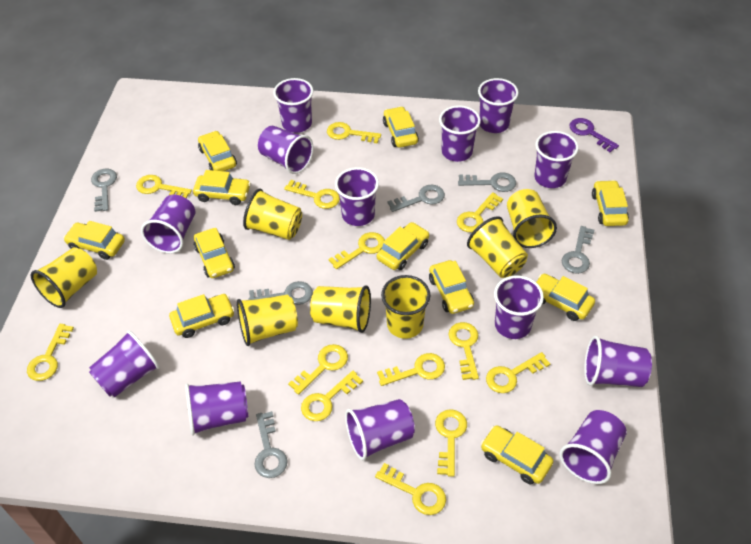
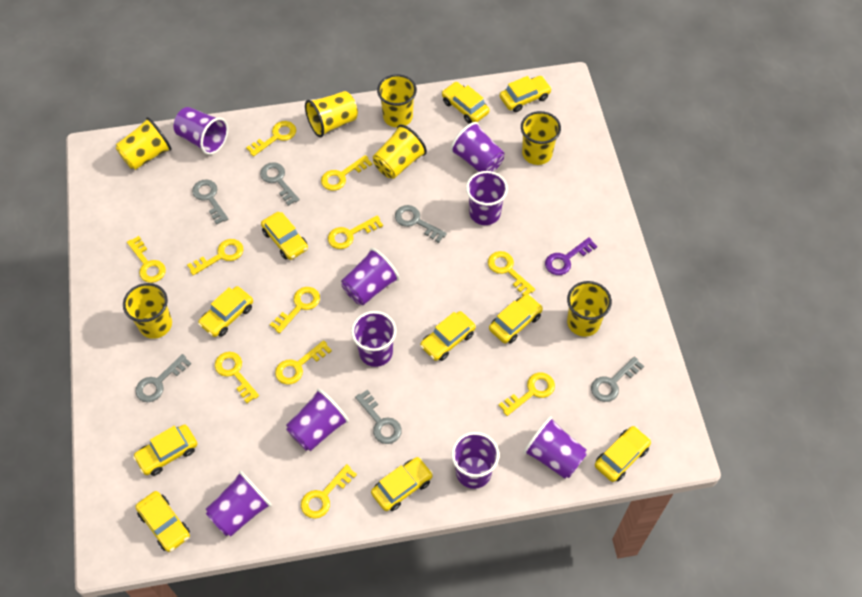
purple cup: [89,330,160,398] [141,195,196,253] [185,381,248,436] [258,126,313,174] [273,78,313,133] [335,167,379,226] [345,399,415,461] [439,105,481,162] [478,78,518,133] [494,275,544,339] [534,131,579,188] [560,410,627,484] [584,336,652,387] = 13 -> [174,107,228,155] [206,471,272,537] [286,389,349,451] [341,248,399,305] [351,311,397,367] [450,122,504,172] [451,432,499,489] [466,171,508,225] [523,416,587,479] = 9
yellow car: [63,221,125,260] [169,294,235,338] [193,170,251,205] [194,228,235,278] [198,131,237,171] [377,222,429,270] [383,106,419,148] [429,260,474,314] [481,425,553,485] [536,274,595,321] [592,180,629,226] = 11 -> [133,425,197,476] [135,491,190,552] [198,286,253,337] [261,212,308,260] [371,457,433,511] [420,311,476,361] [442,82,490,124] [489,294,543,343] [500,76,552,112] [595,426,651,482] = 10
yellow key: [27,324,74,381] [136,175,192,199] [284,180,340,209] [288,344,348,395] [301,371,363,421] [327,122,381,144] [329,232,385,269] [375,463,446,515] [377,353,445,386] [435,409,467,477] [449,322,479,380] [457,192,503,232] [486,352,550,393] = 13 -> [127,236,166,283] [187,239,243,275] [215,352,259,403] [246,121,296,157] [270,287,320,334] [275,340,332,385] [301,464,357,519] [321,155,372,191] [328,215,383,249] [488,251,535,295] [498,373,555,416] = 11

